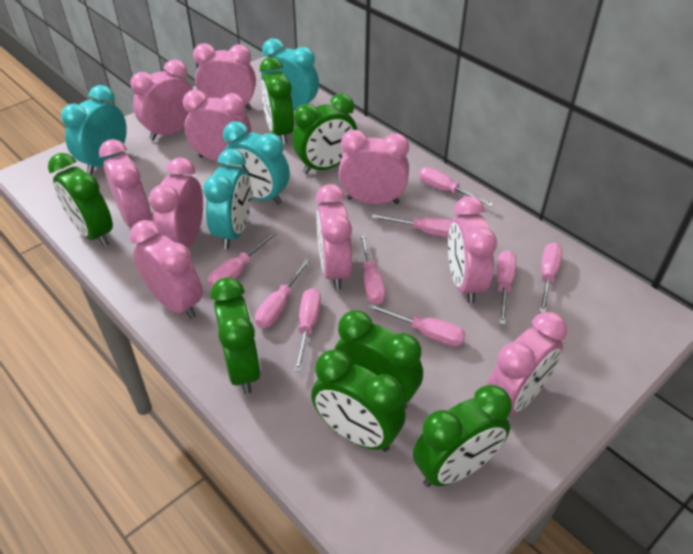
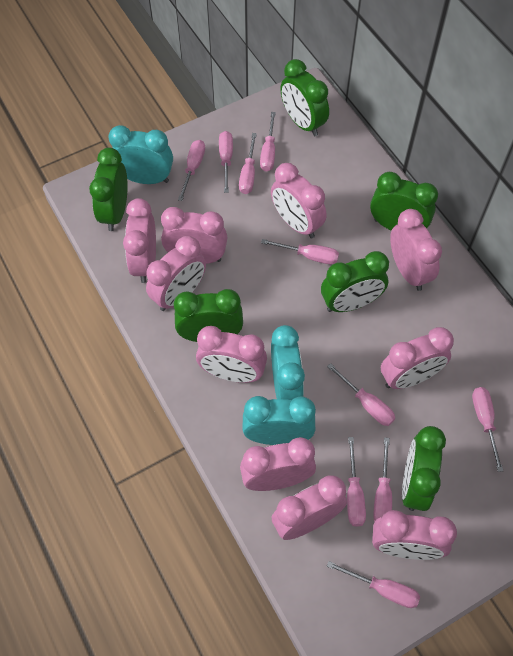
green clock: [48,153,113,247] [210,277,261,394] [260,57,294,144] [292,93,357,174] [311,349,406,452] [334,310,423,409] [413,384,512,487] = 7 -> [89,147,128,231] [174,289,243,342] [281,59,329,137] [321,251,389,312] [370,172,438,231] [402,426,446,511] = 6
pink screwdriver: [208,231,277,288] [255,258,311,328] [294,288,321,372] [359,234,385,305] [367,304,466,346] [371,214,452,238] [419,167,494,207] [497,250,516,325] [539,243,562,313] = 9 -> [178,140,205,201] [219,131,233,193] [239,133,257,194] [260,112,276,171] [261,239,339,264] [327,363,395,426] [327,561,420,608] [347,437,366,527] [373,437,392,522] [472,387,503,472] = 10
turquoise clock: [61,85,127,175] [203,149,251,249] [223,121,290,205] [261,38,319,110] = 4 -> [109,125,173,184] [242,396,316,445] [271,325,305,400] = 3

